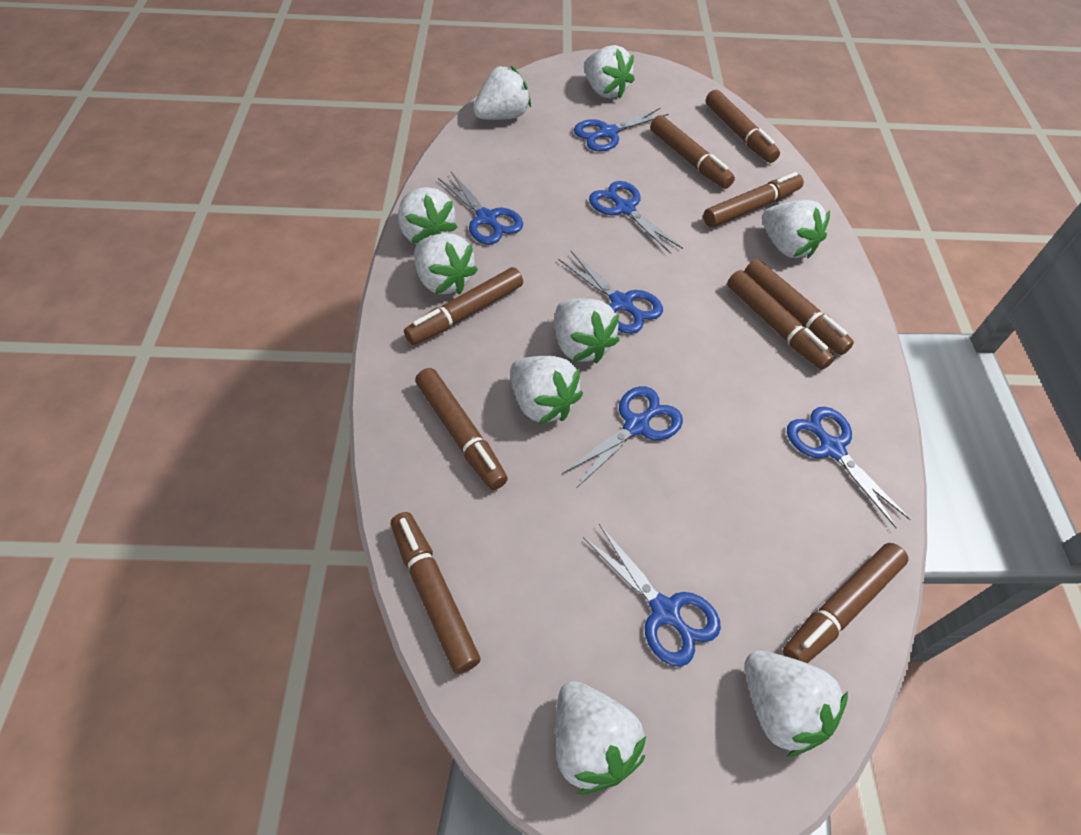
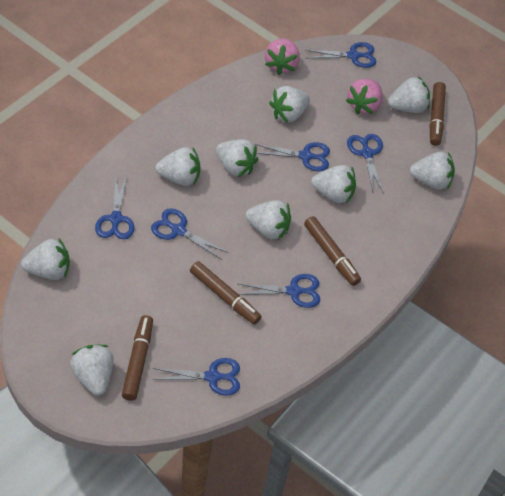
brown marker: [391,512,480,674] [404,267,523,345] [415,368,508,490] [650,115,735,189] [703,172,804,228] [706,90,780,163] [727,270,835,370] [744,259,854,355] [783,543,909,663] = 9 -> [122,315,153,401] [190,261,262,325] [304,216,361,286] [430,82,446,146] = 4
pink strawberry: none = 0 -> [265,38,300,75] [346,79,383,114] = 2

